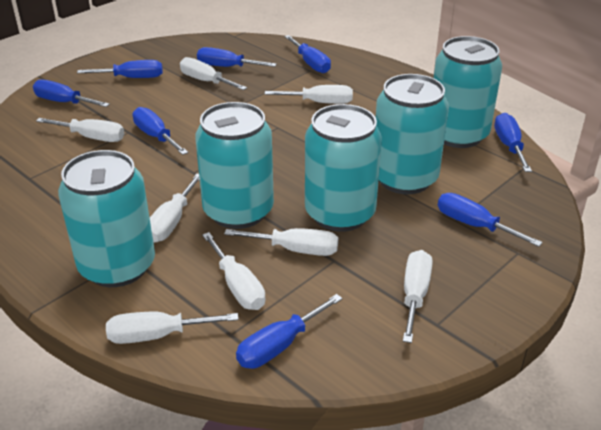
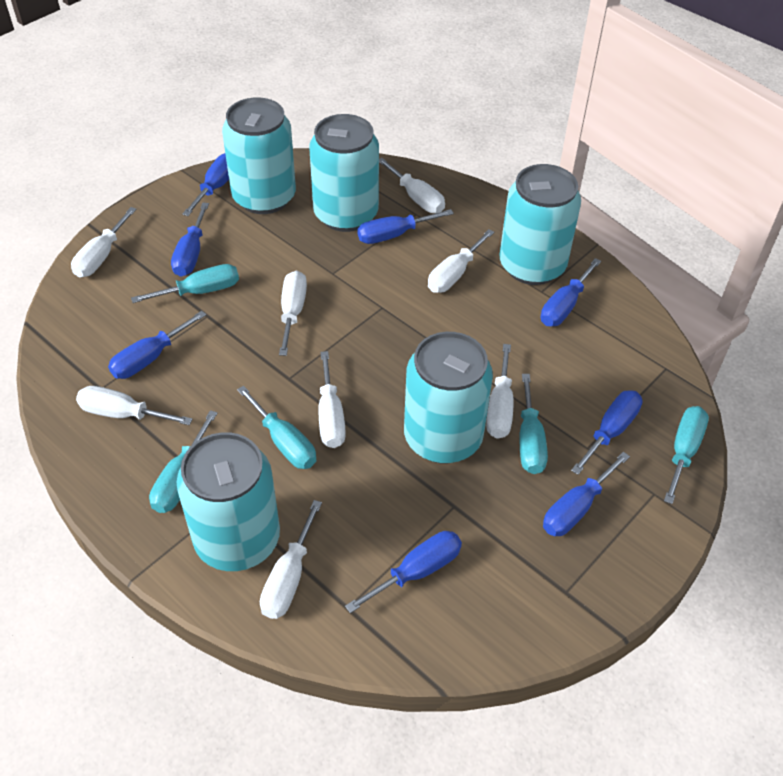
turquoise screwdriver: none = 0 -> [131,264,239,303] [149,410,217,513] [237,386,316,469] [519,374,548,474] [664,406,709,504] = 5

